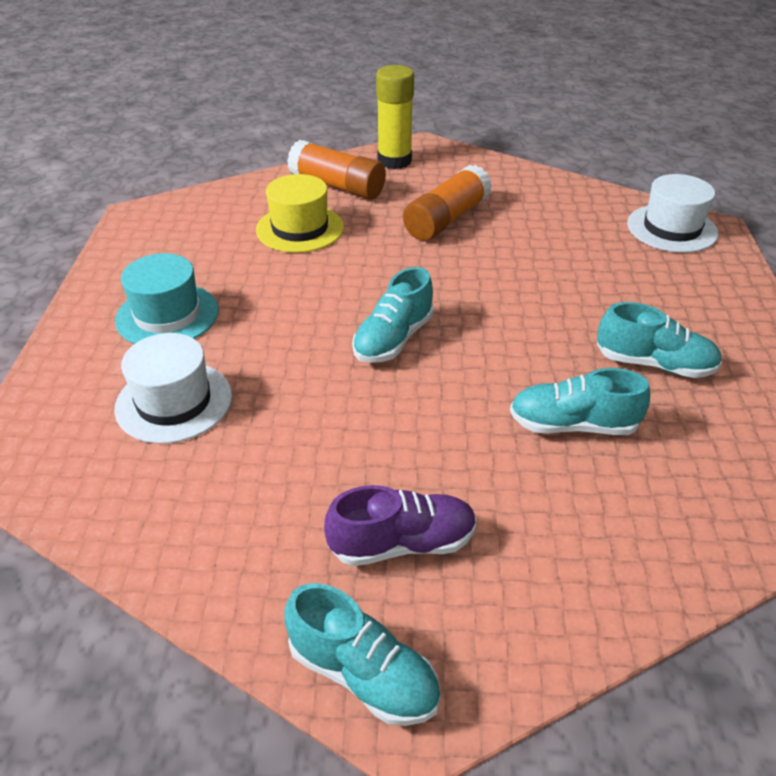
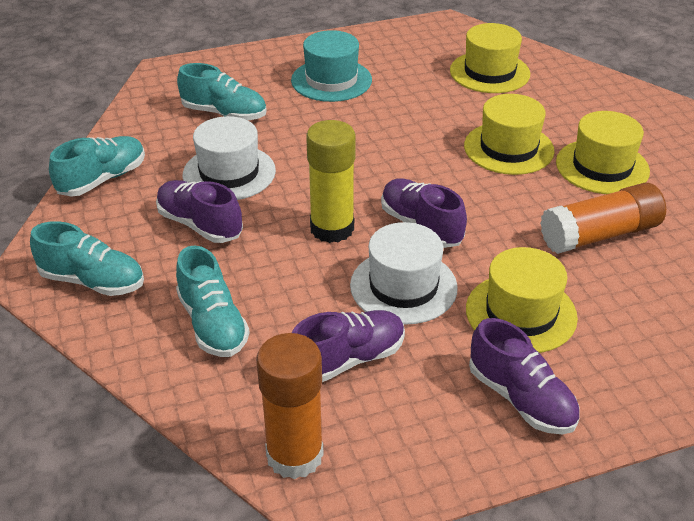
purple shoe: [324,485,477,566] = 1 -> [156,180,243,243] [292,310,405,382] [381,179,467,248] [469,318,580,434] = 4
yellow hat: [256,174,344,253] = 1 -> [450,23,530,93] [464,94,555,175] [466,247,578,353] [556,111,650,194] = 4

